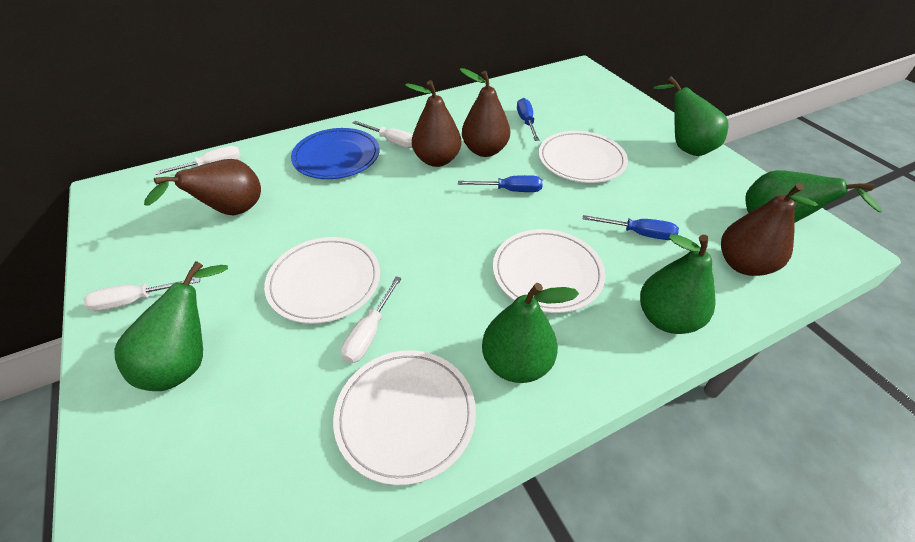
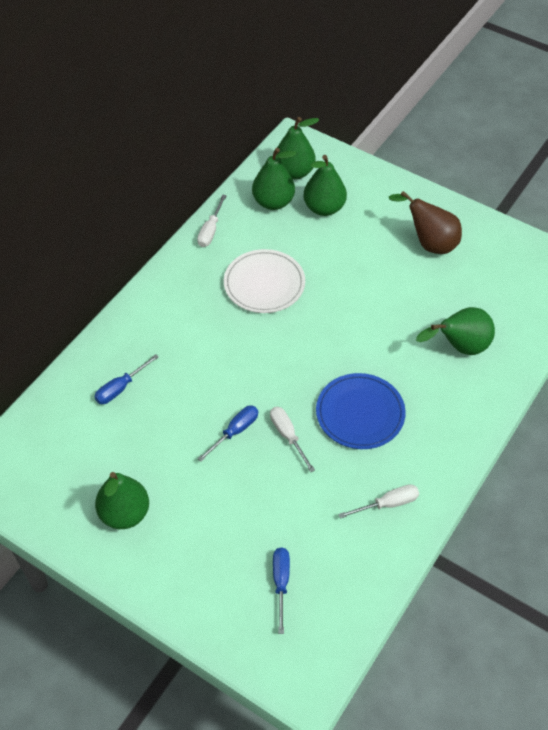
brown pear: [144,159,261,215] [405,80,462,167] [460,68,510,157] [721,183,818,276] = 4 -> [389,191,462,254] = 1
white plate: [264,237,380,324] [333,350,476,486] [493,229,606,313] [538,131,628,183] = 4 -> [224,249,305,313] = 1
white screwdriver: [83,278,200,311] [155,146,241,175] [341,276,402,363] [353,121,413,148] = 4 -> [197,195,227,247] [270,407,315,472] [338,484,419,519] = 3

